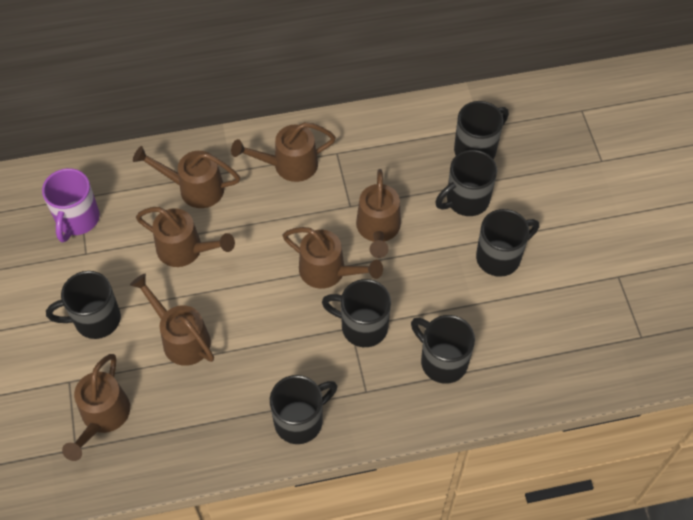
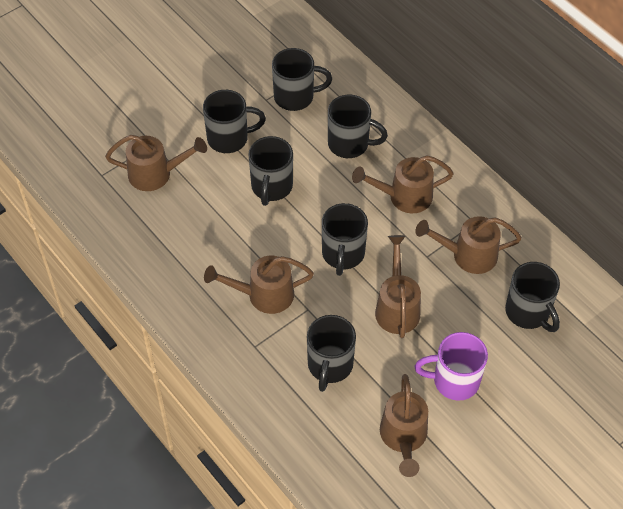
brown watering can: [62,354,130,461] [130,274,214,366] [133,146,240,208] [136,207,235,267] [231,122,336,182] [283,227,383,289] [356,169,401,258] = 7 -> [105,135,207,191] [204,256,314,314] [352,155,454,213] [375,235,421,338] [380,374,428,477] [415,216,522,274] = 6

